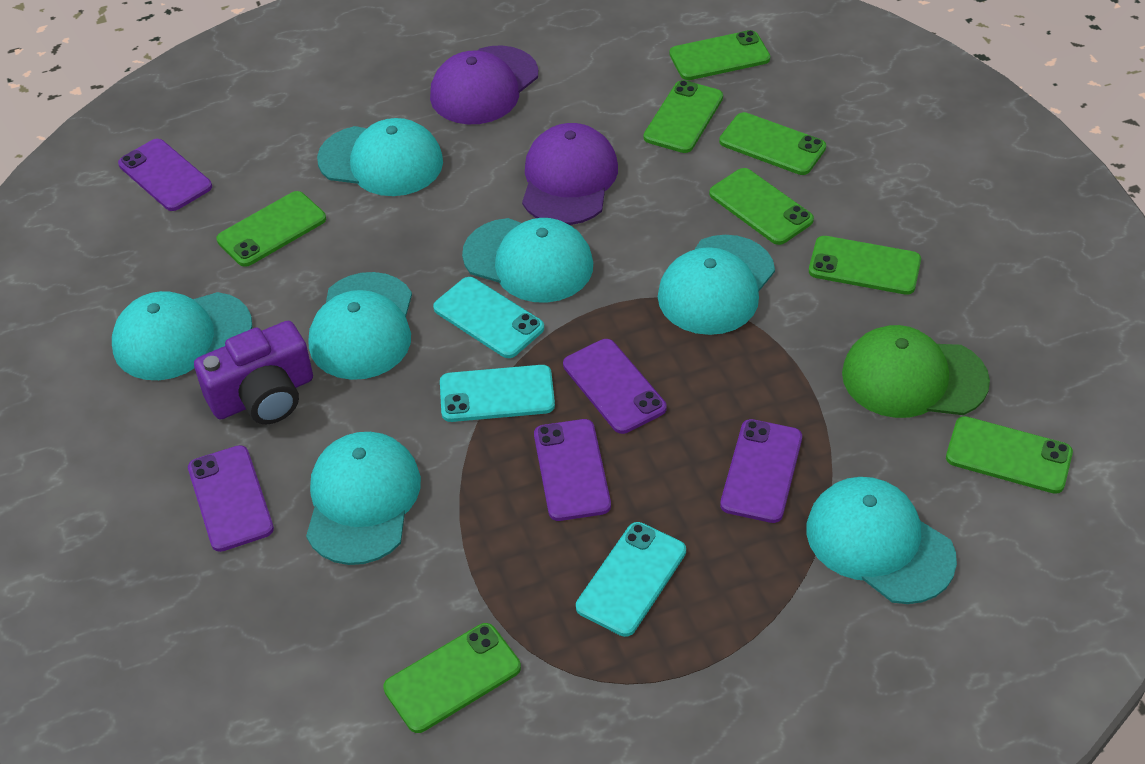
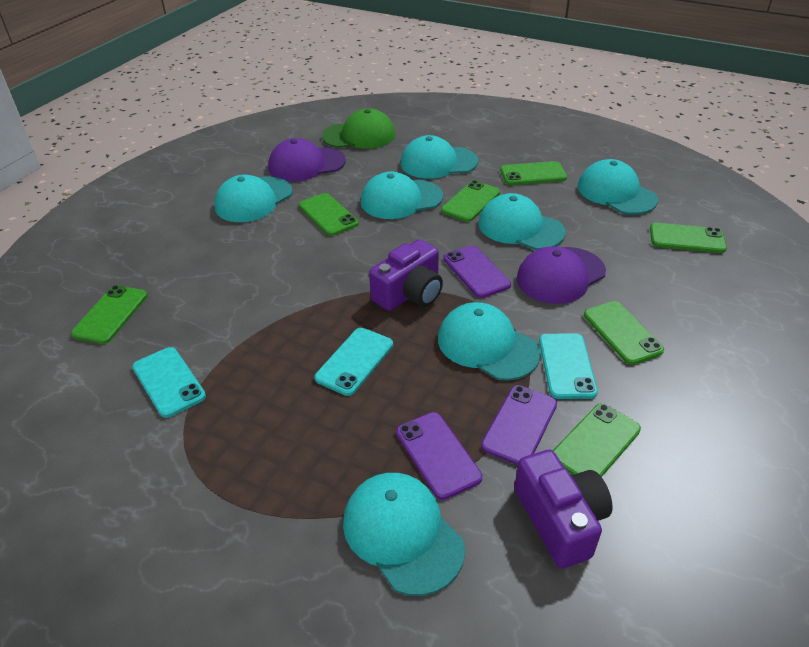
green phone: [217,191,326,267] [383,623,521,733] [644,80,723,153] [669,30,770,80] [709,168,814,245] [719,112,826,175] [809,236,921,295] [946,416,1073,494] = 8 -> [71,285,147,344] [299,193,359,236] [441,180,500,222] [500,161,567,185] [553,403,641,477] [584,301,664,365] [650,223,727,253] = 7
purple camera: [194,321,313,424] = 1 -> [369,239,443,311] [514,450,613,569] = 2
purple phone: [118,139,212,211] [188,445,274,552] [534,419,611,521] [563,339,666,434] [720,419,802,523] = 5 -> [396,412,482,500] [443,245,511,298] [481,385,557,466] = 3

